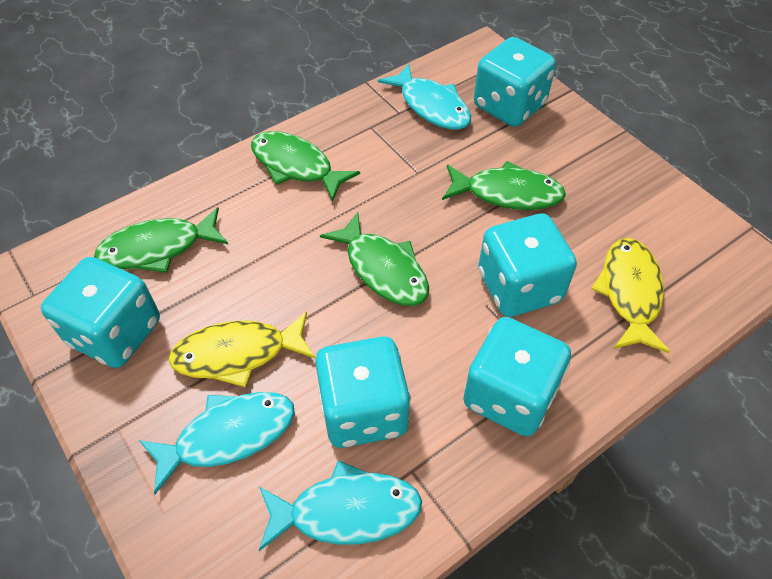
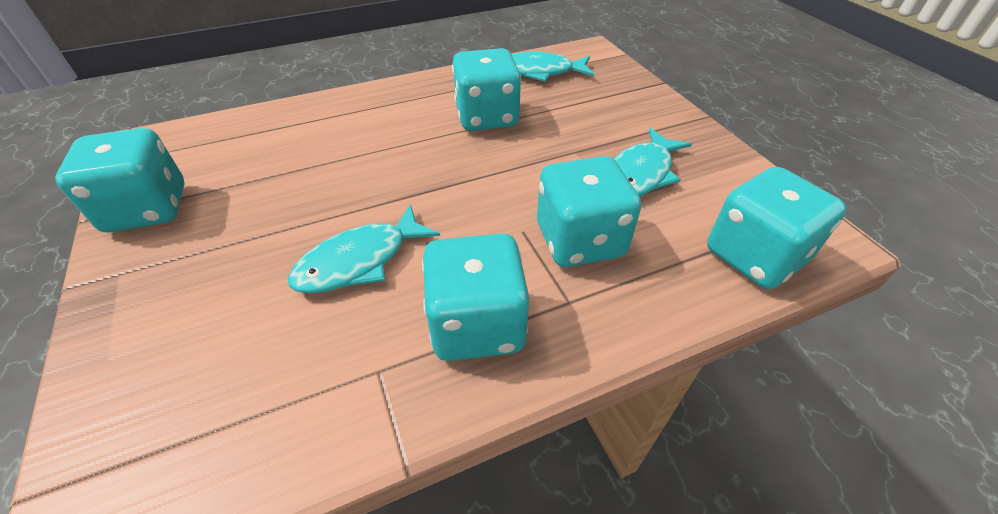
green fish: [94,207,229,273] [251,131,360,202] [320,212,429,306] [442,161,566,210] = 4 -> none = 0
yellow fish: [169,312,316,387] [591,238,670,353] = 2 -> none = 0

